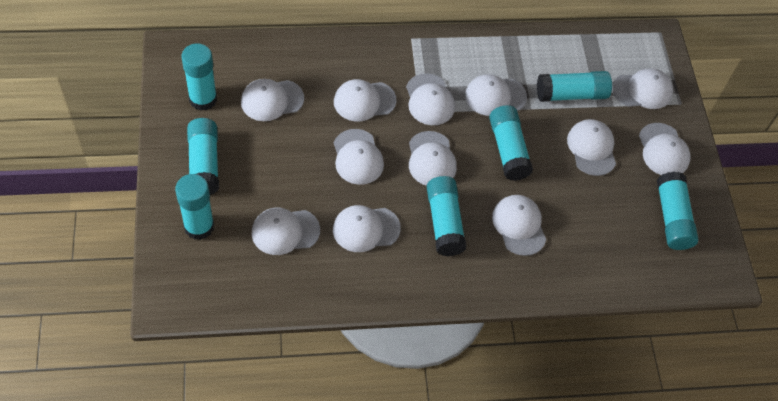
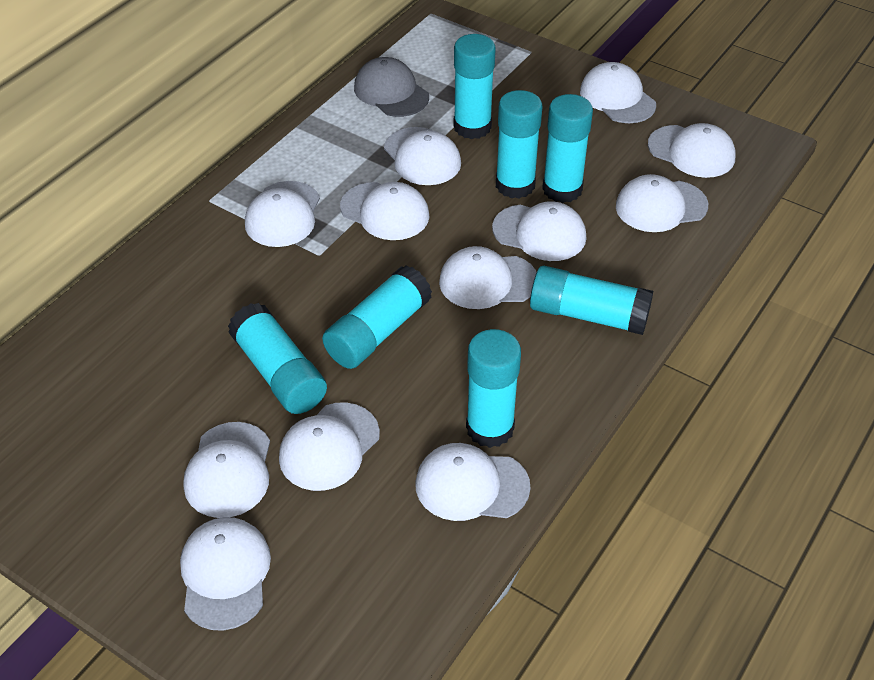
grey cap: none = 0 -> [354,57,429,117] = 1

